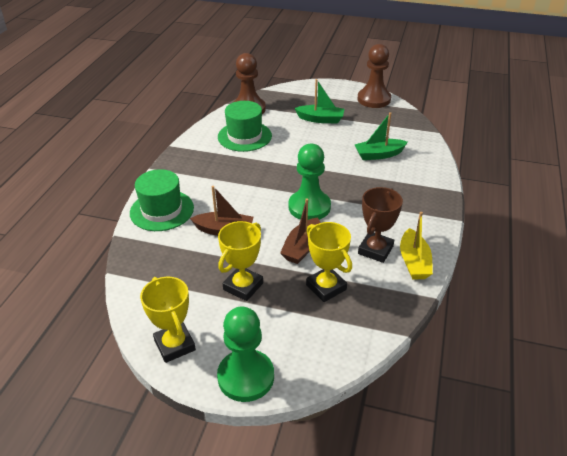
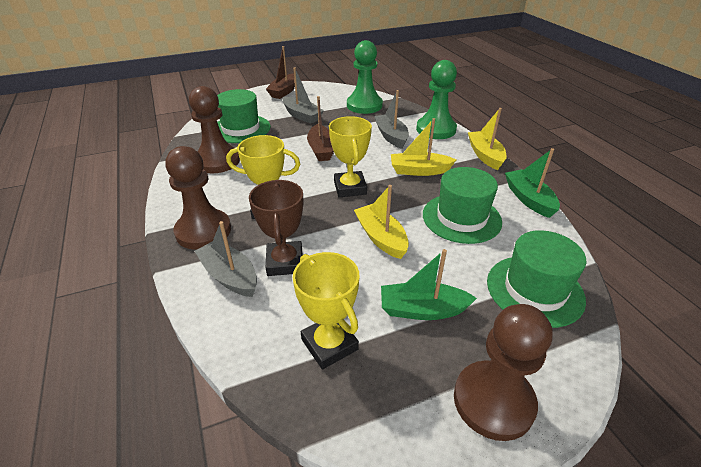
brown pawn: [233,53,266,114] [358,44,391,108] = 2 -> [165,146,231,250] [189,86,240,173] [454,304,553,441] = 3
green hat: [130,169,194,231] [218,101,272,152] = 2 -> [217,89,271,143] [423,167,502,244] [487,230,586,328] = 3
grey boat: none = 0 -> [195,221,257,297] [282,67,324,123] [374,90,409,149] = 3
yellow boat: [400,212,433,279] = 1 -> [354,185,409,259] [391,118,456,176] [468,108,507,170] = 3

